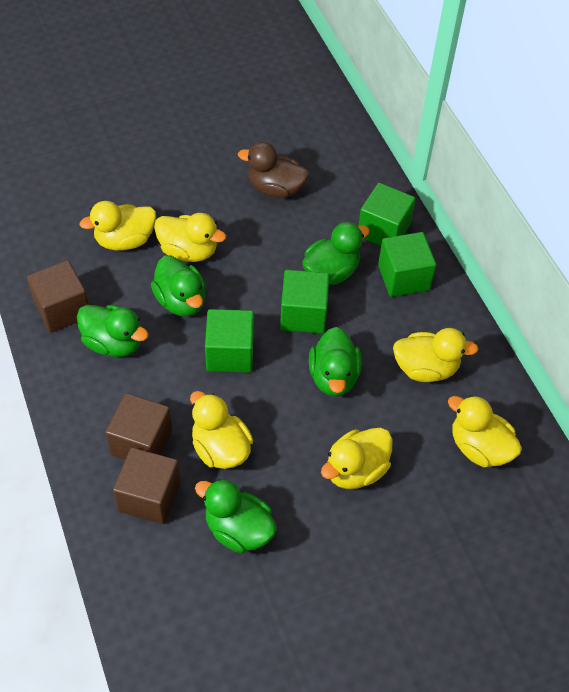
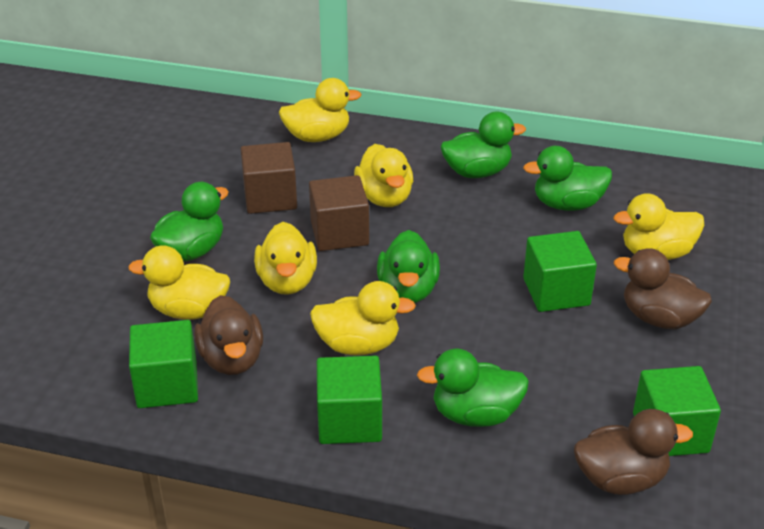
brown cube: [27,260,88,333] [105,393,172,460] [113,448,181,524] = 3 -> [241,142,297,214] [309,175,369,251] = 2
brown duck: [238,142,309,198] = 1 -> [194,295,263,375] [574,409,693,495] [614,248,712,330] = 3

